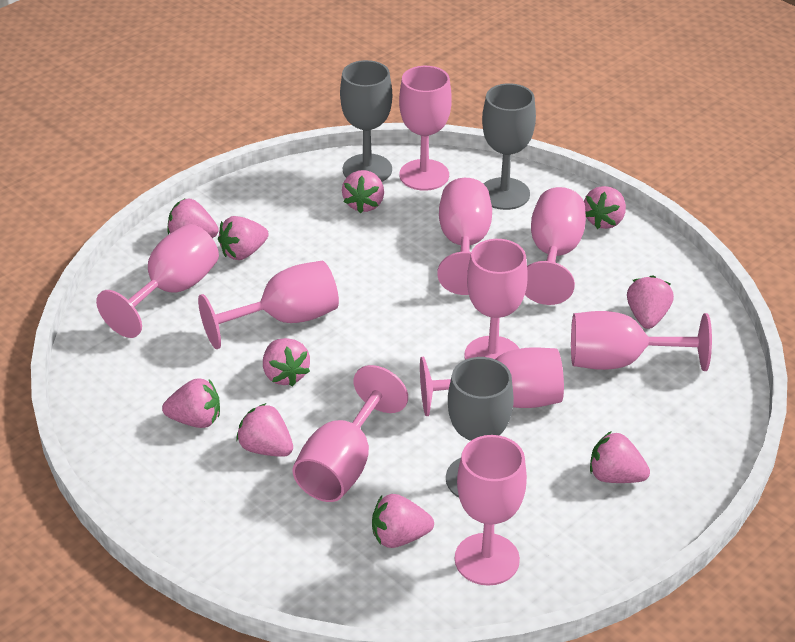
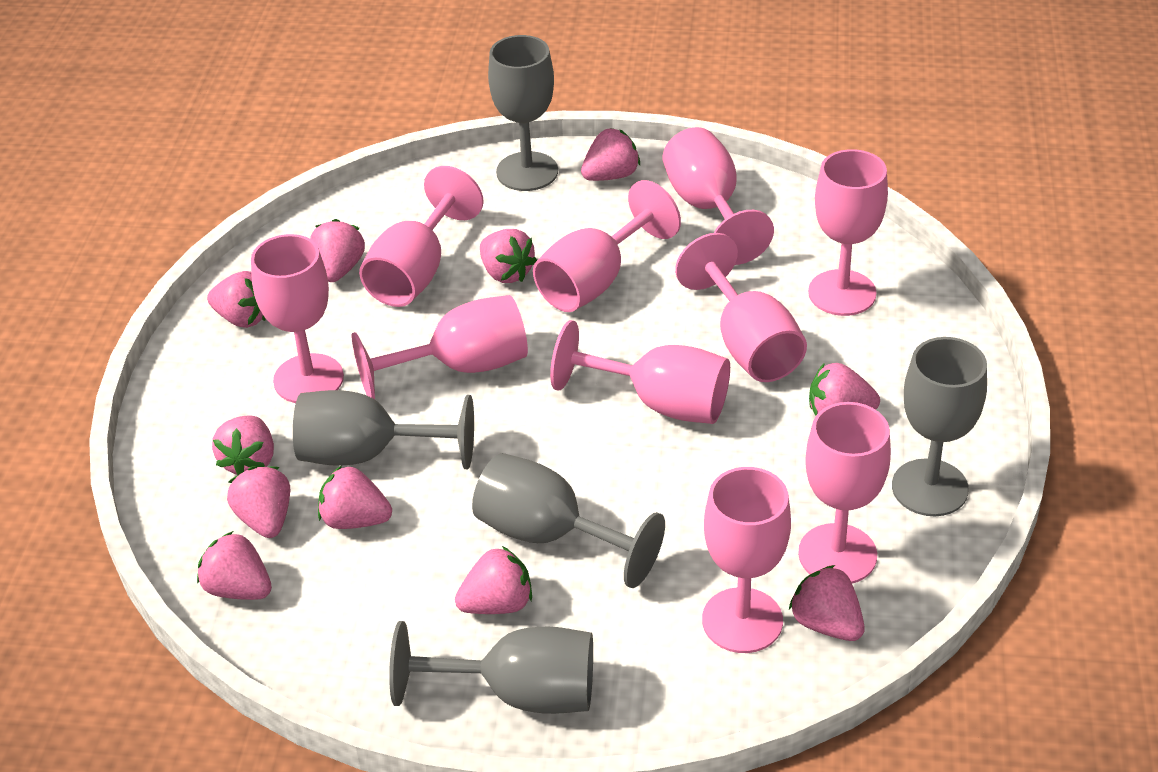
grey goblet: [340,60,392,182] [446,357,514,498] [482,83,536,210] = 3 -> [293,390,474,469] [389,621,593,714] [472,453,665,588] [488,35,558,191] [892,337,987,516] = 5
pink strawberry: [162,378,220,428] [167,199,219,238] [218,216,269,260] [236,403,293,457] [263,338,310,386] [342,170,384,214] [372,494,434,548] [584,186,626,229] [590,431,650,483] [627,275,674,329] = 10 -> [197,531,272,600] [207,271,266,328] [212,415,274,475] [227,466,290,538] [310,219,365,282] [318,465,392,529] [455,546,532,614] [480,229,537,283] [581,128,640,181] [789,565,865,641] [809,363,880,416] = 11

